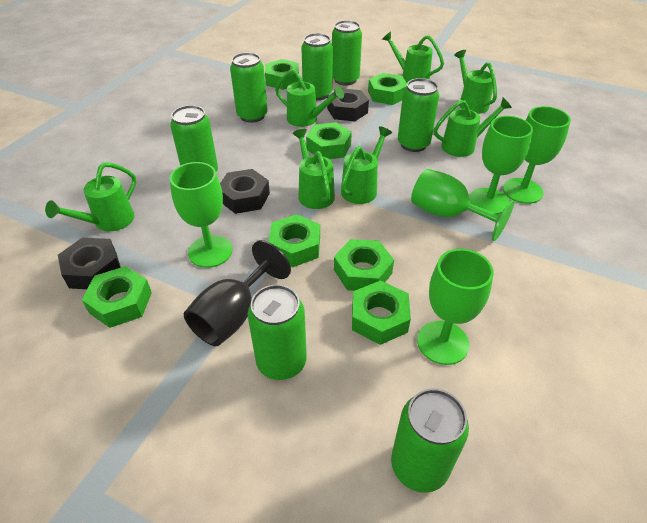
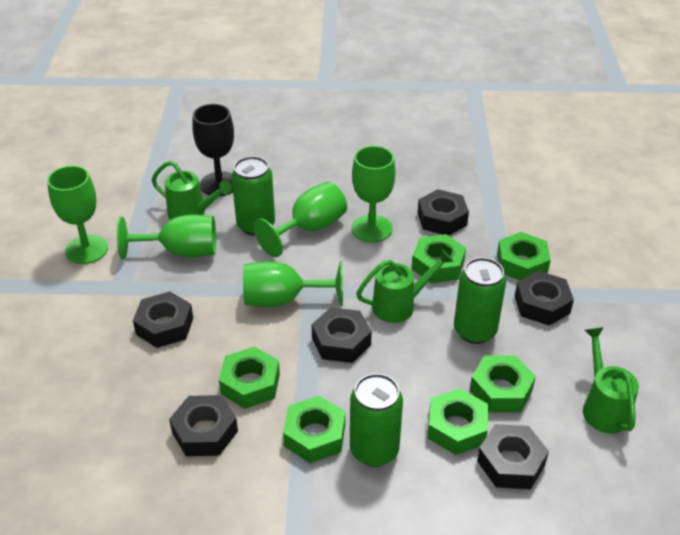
black nut: [58,238,121,289] [220,169,270,214] [327,88,369,121] = 3 -> [133,292,193,348] [169,395,238,456] [312,307,372,363] [418,189,469,236] [477,424,549,489] [515,271,574,325] = 6
green can: [170,105,218,172] [230,52,268,123] [248,285,307,380] [301,33,333,100] [332,20,362,86] [391,389,469,493] [398,78,439,152] = 7 -> [232,156,275,236] [350,373,403,467] [454,257,506,344] = 3
green nut: [82,266,152,328] [265,59,299,90] [268,214,320,267] [306,122,352,159] [334,239,394,291] [352,280,411,345] [368,73,407,105] = 7 -> [219,346,280,409] [283,396,345,463] [412,234,466,283] [428,388,488,455] [470,355,536,412] [497,232,551,281] = 6
green watering can: [45,162,137,232] [275,69,344,127] [293,129,335,209] [341,126,392,204] [382,31,444,83] [434,98,512,157] [454,50,497,114] = 7 -> [152,161,232,220] [356,249,454,323] [583,327,639,433] = 3

